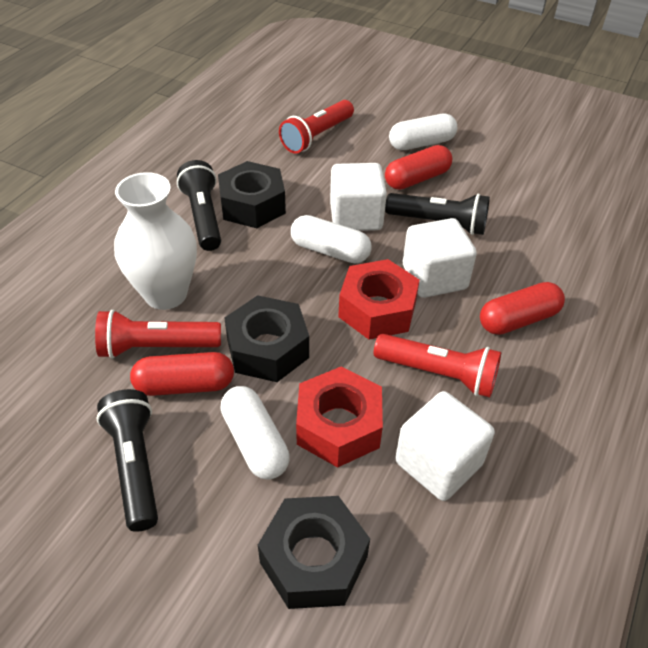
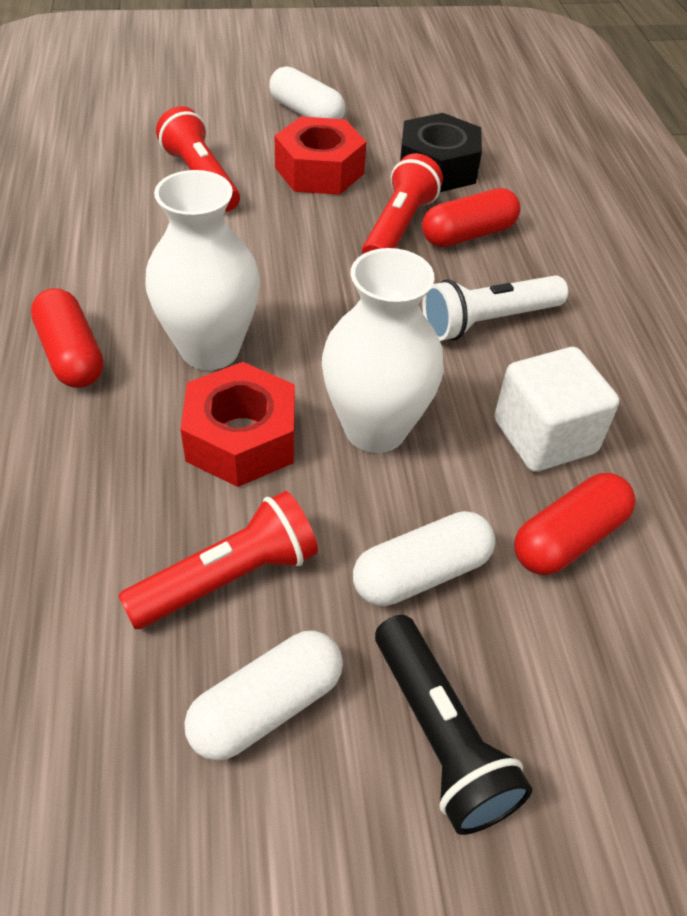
black flashlight: [96,389,158,532] [177,160,221,251] [385,193,490,235] = 3 -> [375,615,533,835] = 1
black nut: [218,161,286,228] [224,295,309,382] [258,496,370,609] = 3 -> [400,113,482,192] = 1
white cube: [330,163,387,231] [395,391,495,501] [403,218,477,298] = 3 -> [494,347,619,472] = 1
white flashlight: none = 0 -> [422,275,568,341] = 1
white vase: [114,172,197,310] = 1 -> [145,170,260,370] [322,248,444,453] = 2

